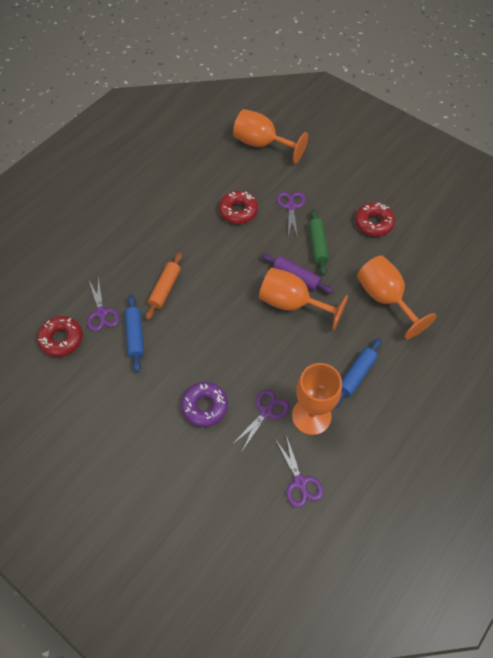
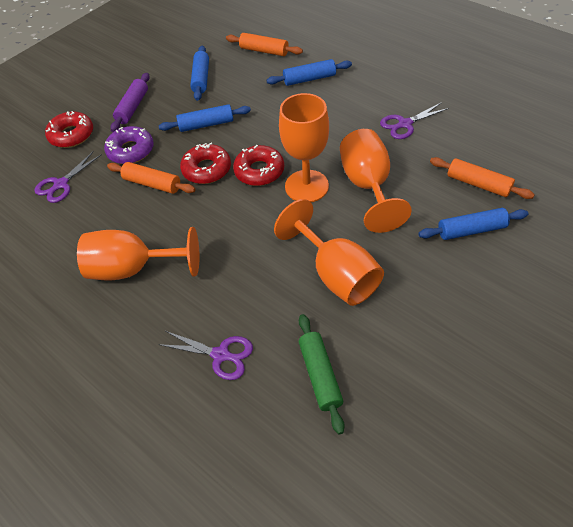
blue rolling pin: [125,295,144,372] [335,338,382,408] = 2 -> [159,104,251,132] [190,46,209,101] [267,59,352,86] [418,208,528,240] = 4
orange rolling pin: [145,252,183,320] = 1 -> [107,162,195,194] [226,33,303,56] [430,157,535,199] = 3
purple scissors: [87,276,119,331] [233,389,289,451] [275,435,323,508] [277,192,305,238] = 4 -> [34,151,102,203] [158,331,253,380] [380,102,449,139] = 3

